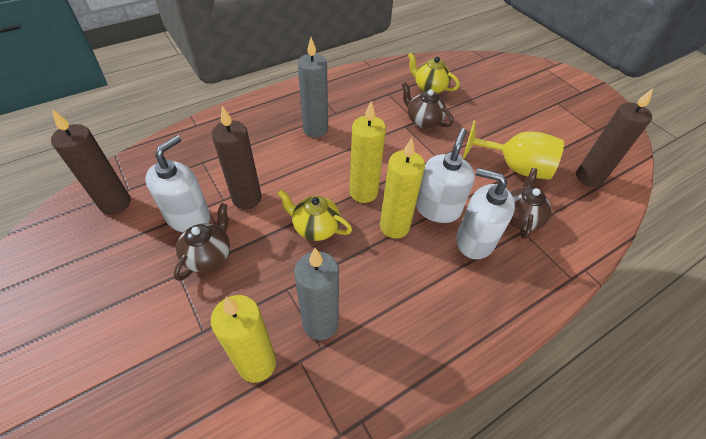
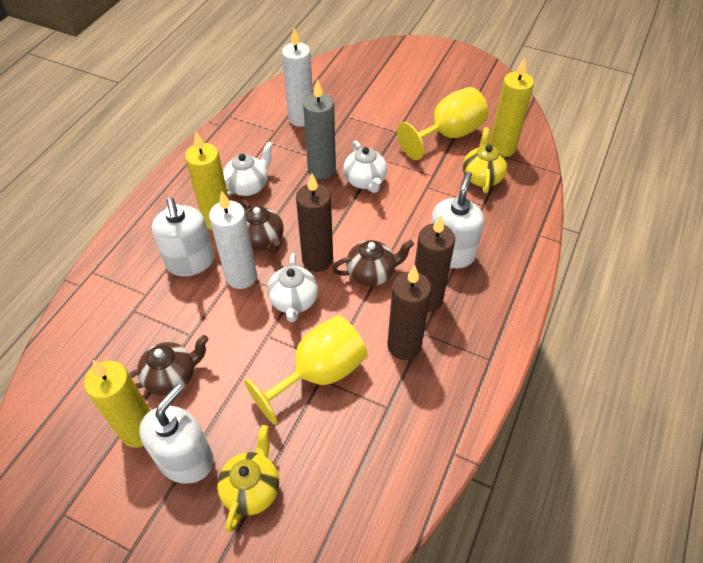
grey candle: [294,248,339,340] [298,37,328,138] = 2 -> [303,79,336,179] = 1
white candle: none = 0 -> [209,191,257,289] [282,28,313,127] = 2
white teapot: none = 0 -> [223,141,273,196] [267,253,318,322] [343,141,387,193] = 3
yellow goblet: [463,120,564,180] = 1 -> [244,315,368,425] [397,87,488,160] = 2

